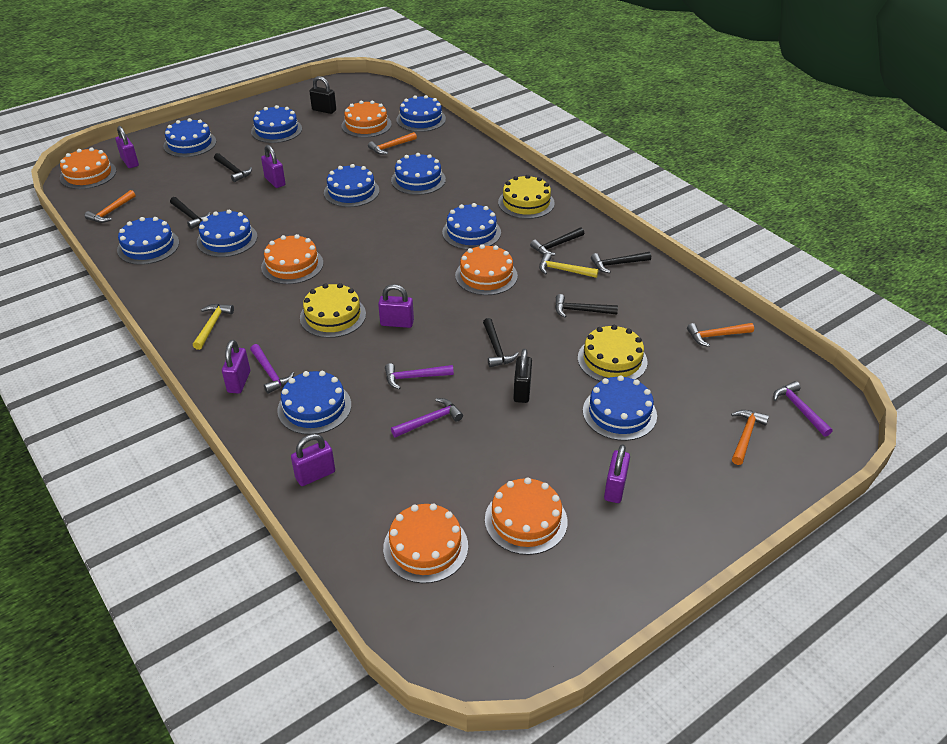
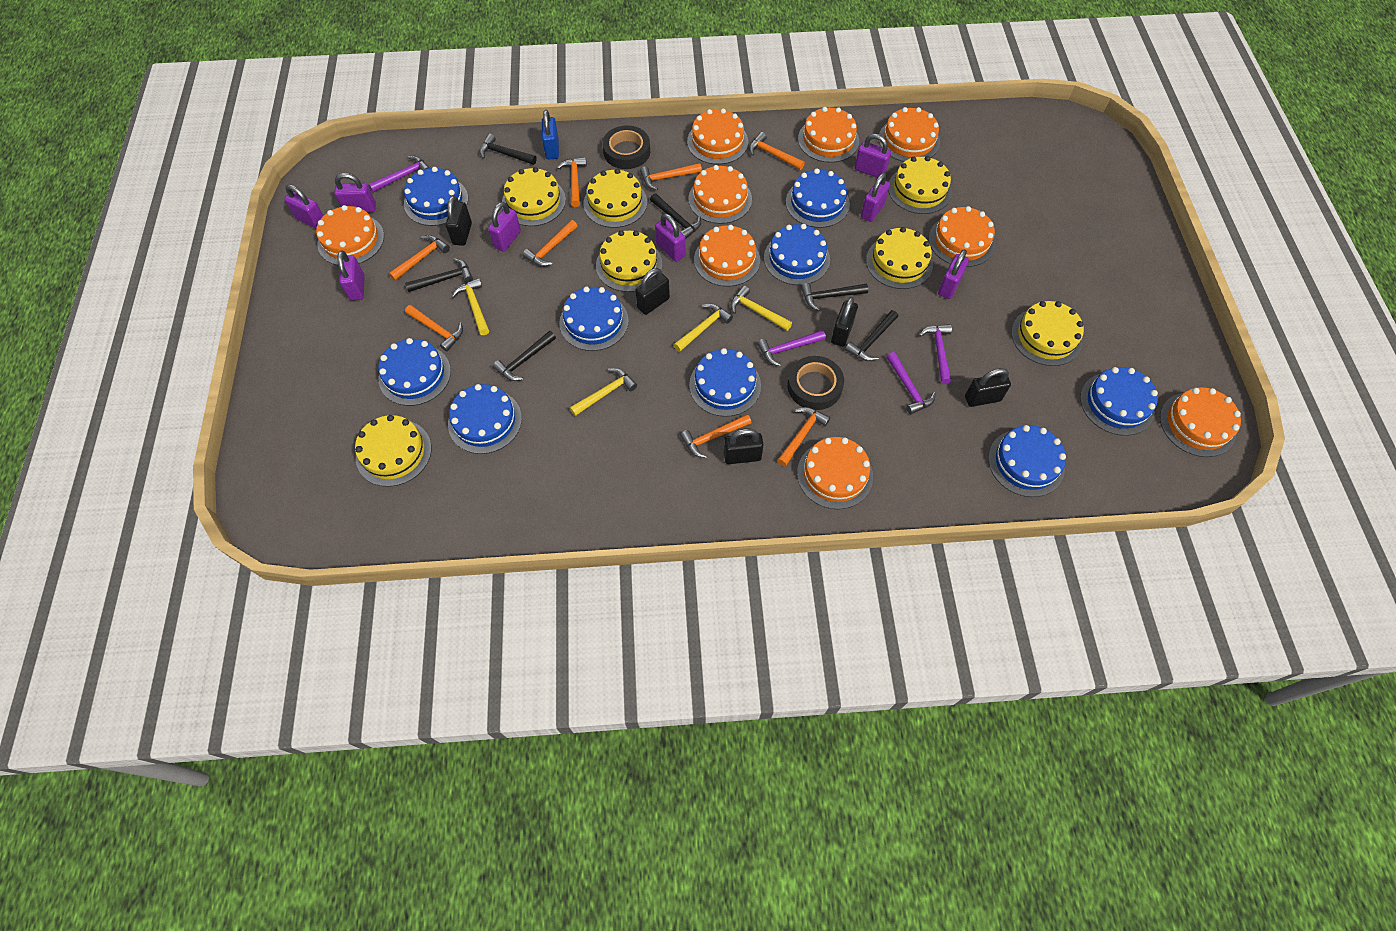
black padlock: [309,76,336,114] [513,349,532,403] = 2 -> [446,196,472,246] [635,268,670,315] [724,429,764,464] [831,297,858,347] [965,368,1011,407] = 5
black tape: none = 0 -> [602,125,650,169] [788,356,844,410] = 2
blue cake: [117,217,179,265] [163,118,216,157] [197,210,257,257] [251,105,302,143] [277,371,351,435] [324,164,379,207] [391,153,446,195] [396,95,446,132] [442,203,501,250] [583,375,657,441] = 10 -> [378,338,451,406] [404,167,468,226] [448,384,522,454] [559,286,629,351] [689,348,761,417] [764,224,830,285] [786,169,850,228] [988,425,1066,497] [1080,367,1158,436] = 9
blue padlock: none = 0 -> [542,110,559,159] = 1
orange cake: [60,148,116,189] [261,234,323,284] [342,101,392,138] [383,503,468,583] [455,244,518,295] [485,477,567,555] = 6 -> [316,205,384,265] [687,108,748,164] [688,165,752,224] [694,225,760,287] [797,437,873,509] [798,107,859,163] [879,107,940,162] [929,206,995,267] [1160,387,1241,457] = 9
orange hammer: [85,190,136,223] [368,132,417,154] [687,323,754,347] [731,410,769,465] = 4 -> [389,235,450,281] [405,305,463,352] [522,220,578,267] [557,157,587,207] [640,163,702,190] [680,414,751,458] [749,132,805,170] [777,407,830,466] = 8
purple padlock: [115,126,139,168] [222,340,250,394] [261,145,286,188] [291,434,335,486] [378,284,414,328] [604,444,630,503] = 6 -> [284,184,324,229] [334,173,376,213] [337,250,365,301] [488,202,521,251] [655,213,686,262] [854,134,891,178] [861,173,890,222] [938,249,969,299] = 8
yellow cake: [300,283,366,338] [498,175,555,219] [578,325,647,381] = 3 -> [355,415,431,487] [502,167,566,226] [583,169,647,228] [596,230,662,292] [866,227,933,289] [888,156,952,214] [1011,301,1084,366] = 7
yellow hammer: [193,304,234,350] [539,253,599,278] = 2 -> [452,278,489,335] [570,368,637,416] [674,303,733,352] [730,286,792,331] = 4

